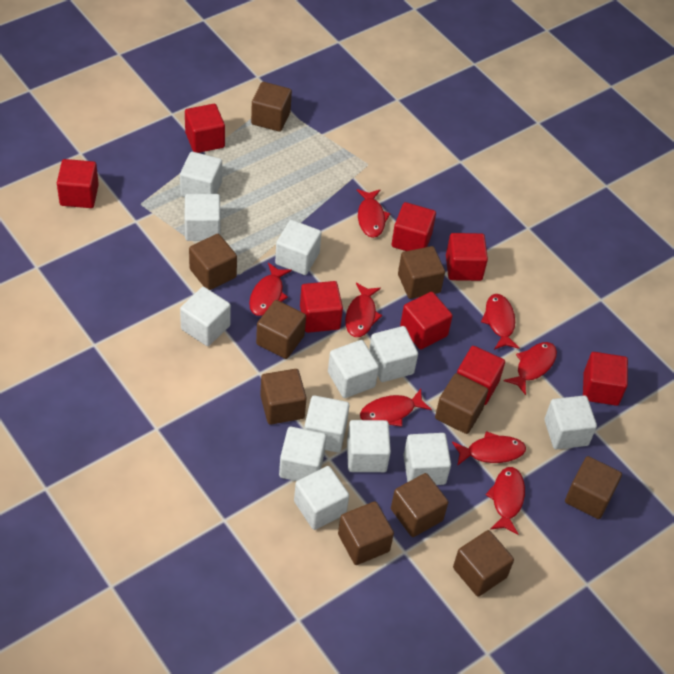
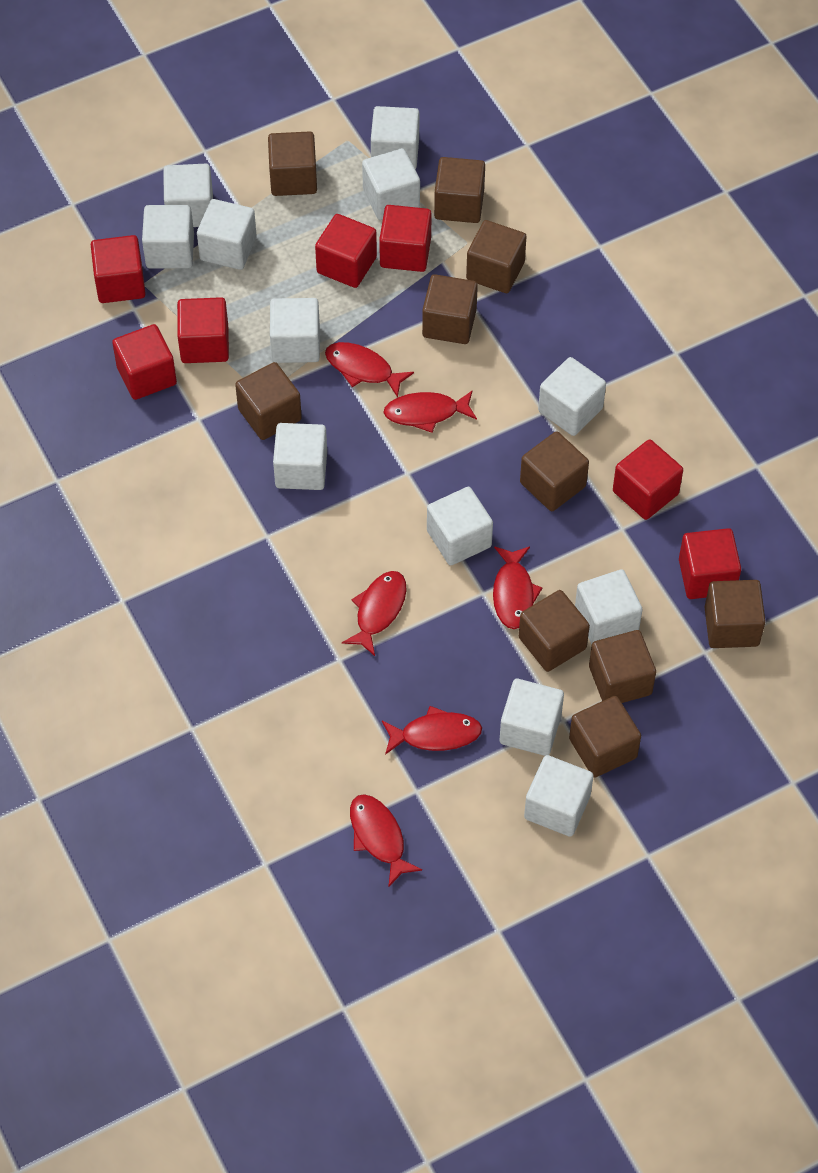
red cube: [57,159,99,208] [185,104,225,153] [300,281,343,333] [392,202,436,251] [400,292,453,350] [446,233,488,281] [457,346,505,405] [583,352,628,406] = 8 -> [91,235,146,303] [112,324,177,400] [177,297,229,363] [315,214,377,288] [379,205,432,272] [613,439,683,520] [679,528,741,599] = 7
red fish: [249,263,292,316] [345,283,382,337] [357,189,391,238] [360,389,432,427] [452,431,526,466] [481,294,520,350] [486,467,525,535] [504,342,557,395] = 8 -> [325,342,414,398] [342,571,407,656] [350,794,422,887] [382,706,482,755] [383,390,477,433] [493,546,543,629] = 6

